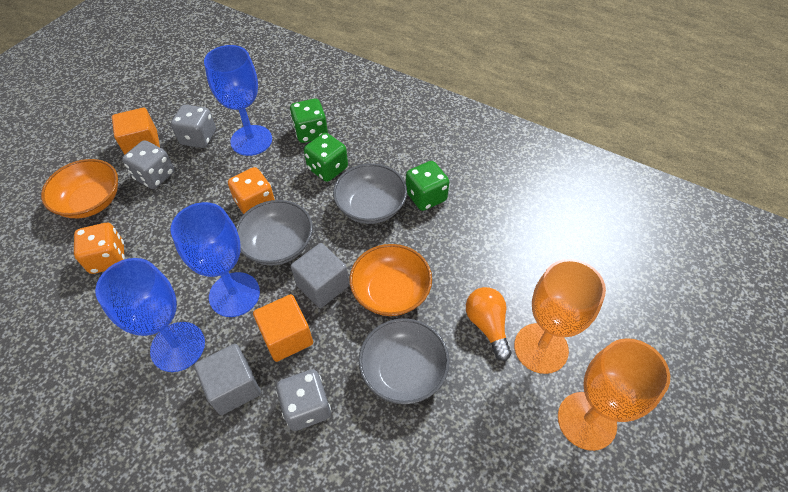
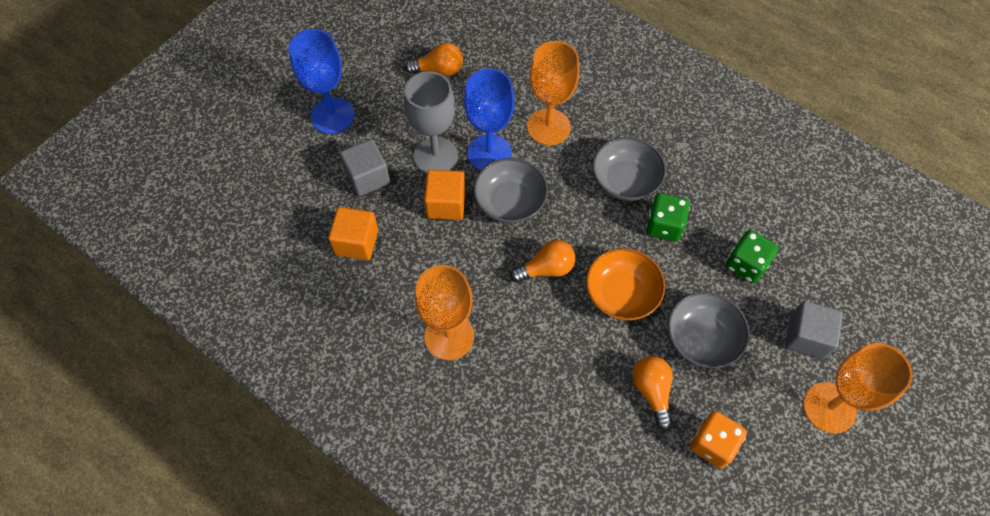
blue goblet: [95,258,205,372] [171,202,260,317] [204,45,272,156] = 3 -> [289,29,354,134] [464,69,515,171] = 2
green dice: [290,99,328,143] [304,133,348,182] [406,161,449,211] = 3 -> [646,193,690,241] [726,230,778,283] = 2
grey dice: [122,140,174,189] [171,105,216,148] [276,369,331,431] = 3 -> none = 0
grey goblet: none = 0 -> [404,71,458,174] = 1
orange bowl: [41,159,118,218] [349,244,432,316] = 2 -> [586,248,665,320] = 1
orange dice: [74,223,125,274] [228,167,275,214] = 2 -> [690,411,747,468] = 1
orange goblet: [514,259,606,374] [558,338,670,451] = 2 -> [415,265,474,360] [527,41,580,146] [803,343,913,434] = 3
orange light bulb: [466,287,511,361] = 1 -> [405,42,463,76] [510,240,575,283] [632,356,673,430] = 3

